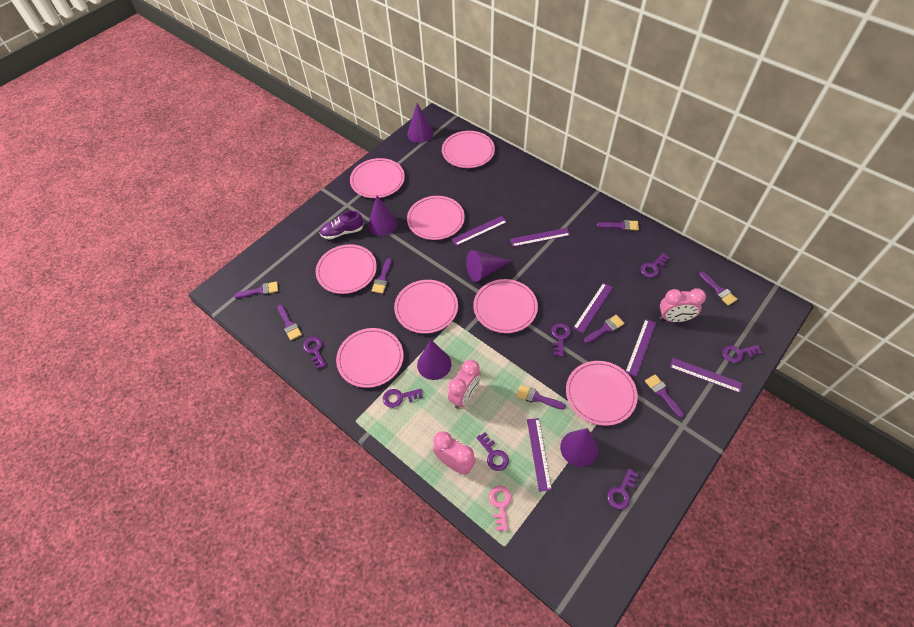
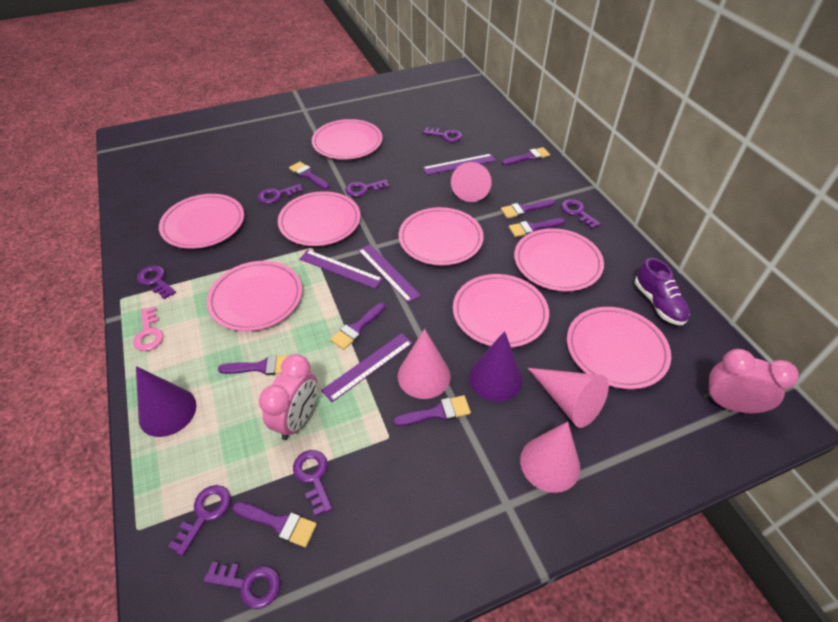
pink clock: [433,431,476,475] [448,360,481,409] [659,288,706,322] = 3 -> [259,354,317,440] [704,349,799,414] = 2
pink cone: none = 0 -> [398,329,451,399] [451,162,492,202] [520,422,580,493] [528,368,609,428] = 4
purple cone: [368,195,397,236] [407,103,434,143] [417,340,451,380] [466,250,512,282] [560,428,598,467] = 5 -> [136,366,196,437] [469,331,522,402] = 2
purple key: [303,337,326,369] [383,389,423,408] [476,432,509,471] [551,323,571,357] [607,468,639,509] [640,253,669,278] [722,345,762,363] = 7 -> [137,266,176,299] [168,485,231,556] [203,562,280,609] [258,184,303,204] [293,450,332,516] [345,180,389,197] [423,127,463,142] [561,199,601,229] = 8
purple ruler: [451,216,507,246] [510,228,570,247] [527,418,552,492] [573,283,613,333] [626,319,656,377] [670,358,743,393] = 6 -> [299,250,383,289] [321,333,413,402] [358,244,421,303] [422,154,496,175] = 4

